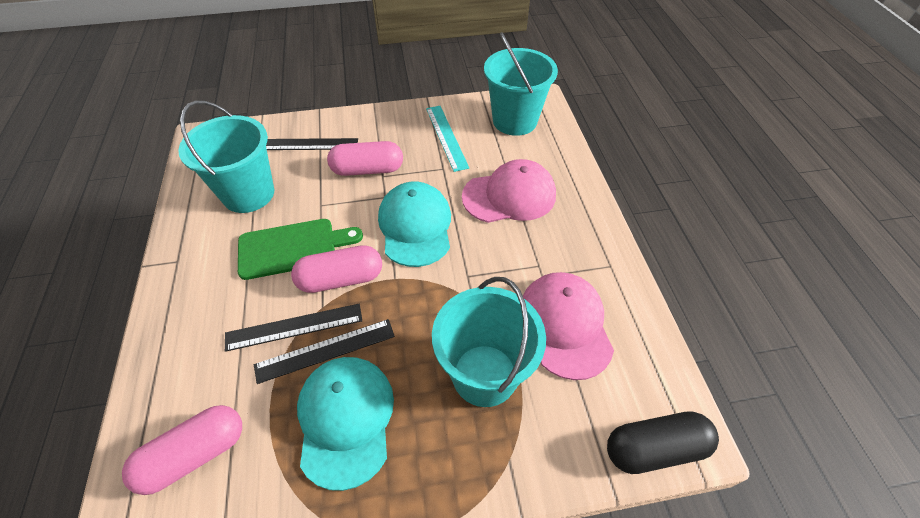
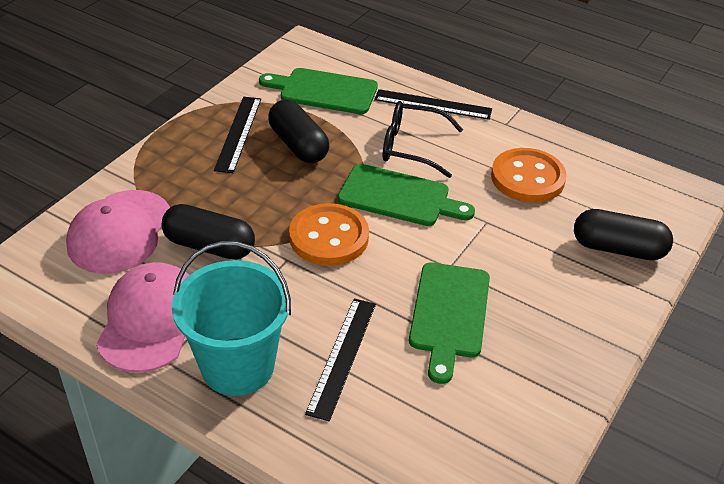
black capsule: [607,411,719,474] = 1 -> [161,204,255,260] [268,100,329,163] [574,209,673,260] = 3
black glasses: none = 0 -> [383,101,463,178] = 1
green cutting board: [238,219,363,280] = 1 -> [259,68,378,114] [338,164,475,226] [409,262,490,384] = 3
orange button: none = 0 -> [289,203,369,266] [491,148,567,203] = 2
pink capsule: [122,405,242,495] [291,245,382,293] [327,141,403,176] = 3 -> none = 0
turquoise bucket: [178,100,274,213] [432,277,546,407] [484,32,558,136] = 3 -> [172,241,291,396] = 1
turquoise cap: [297,357,394,491] [378,182,451,267] = 2 -> none = 0
turquoise ruler: [426,106,469,172] = 1 -> none = 0

